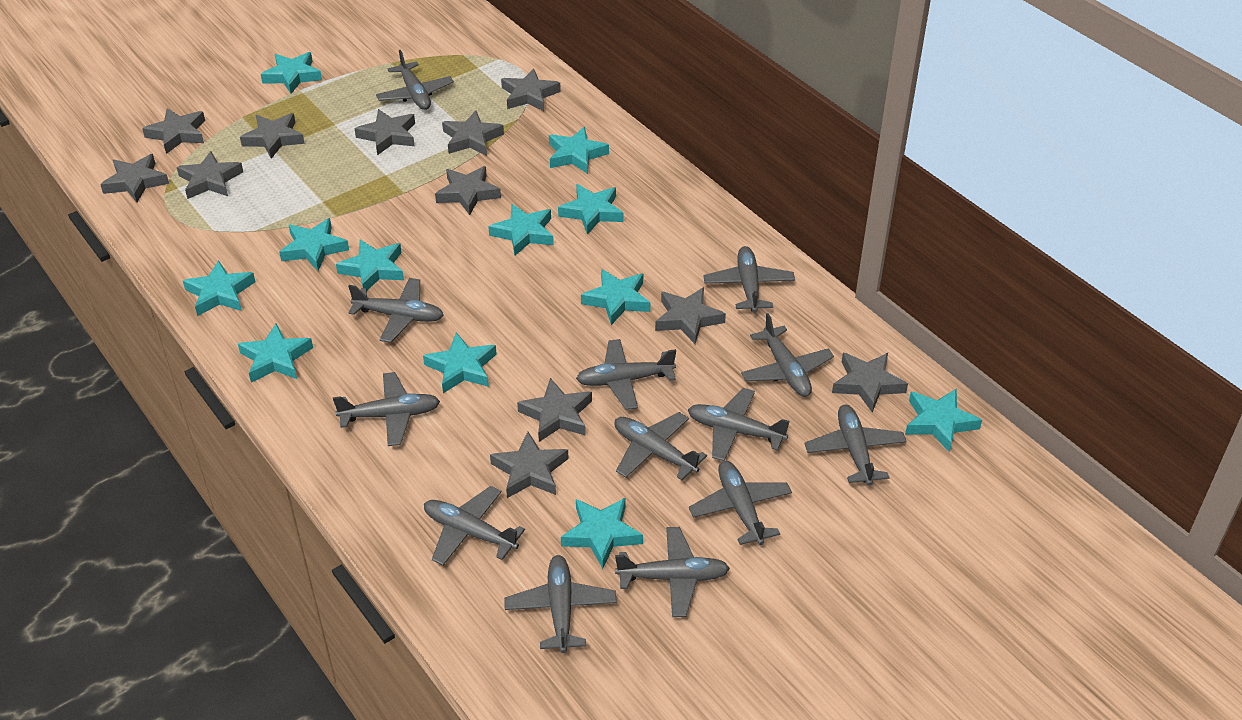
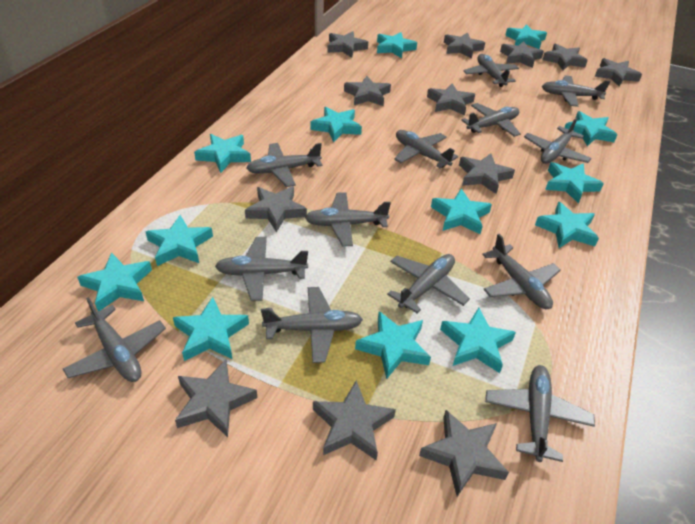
turquoise star: [183,260,255,316] [238,324,313,383] [261,52,322,94] [279,218,349,271] [336,240,404,290] [423,333,497,393] [488,204,554,255] [549,127,609,174] [558,184,623,235] [561,498,643,569] [581,269,650,325] [905,389,982,453] = 12 -> [77,252,152,311] [146,215,213,266] [173,297,249,361] [194,134,251,173] [310,107,362,142] [355,311,431,379] [377,32,417,58] [431,189,492,234] [440,307,516,373] [505,24,547,49] [535,202,599,248] [545,162,604,204] [564,111,618,146] = 13

